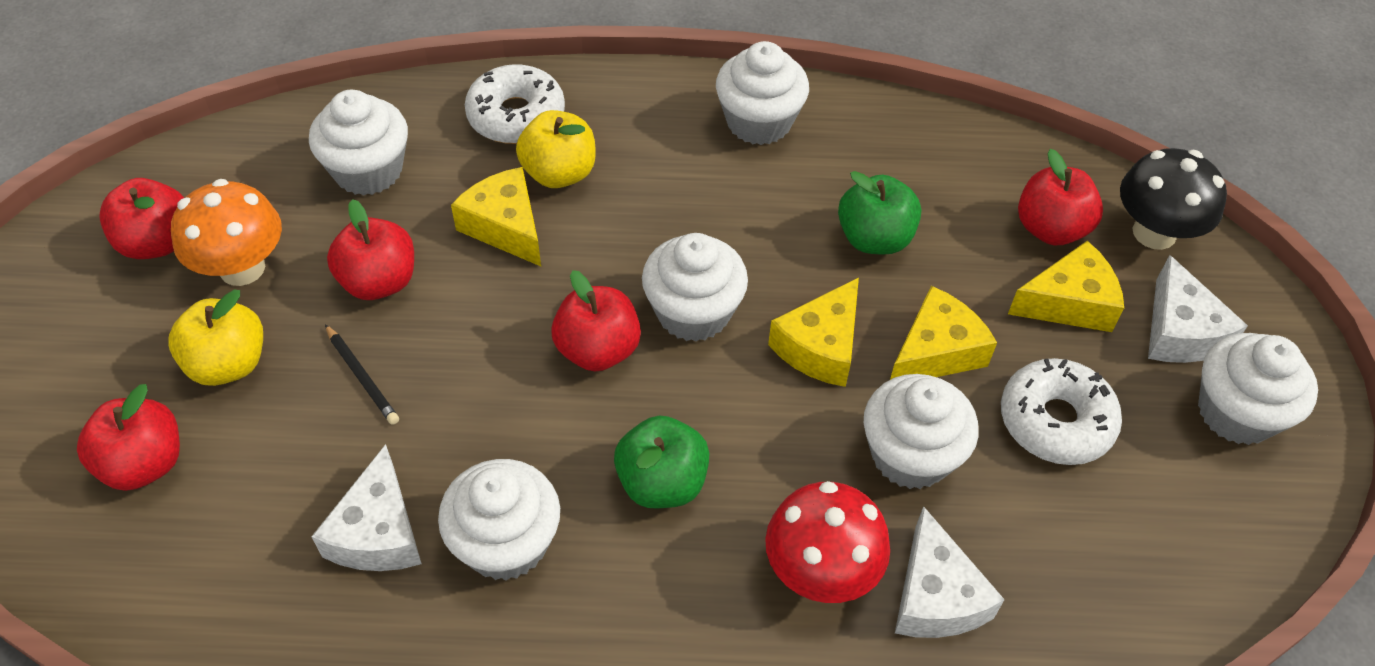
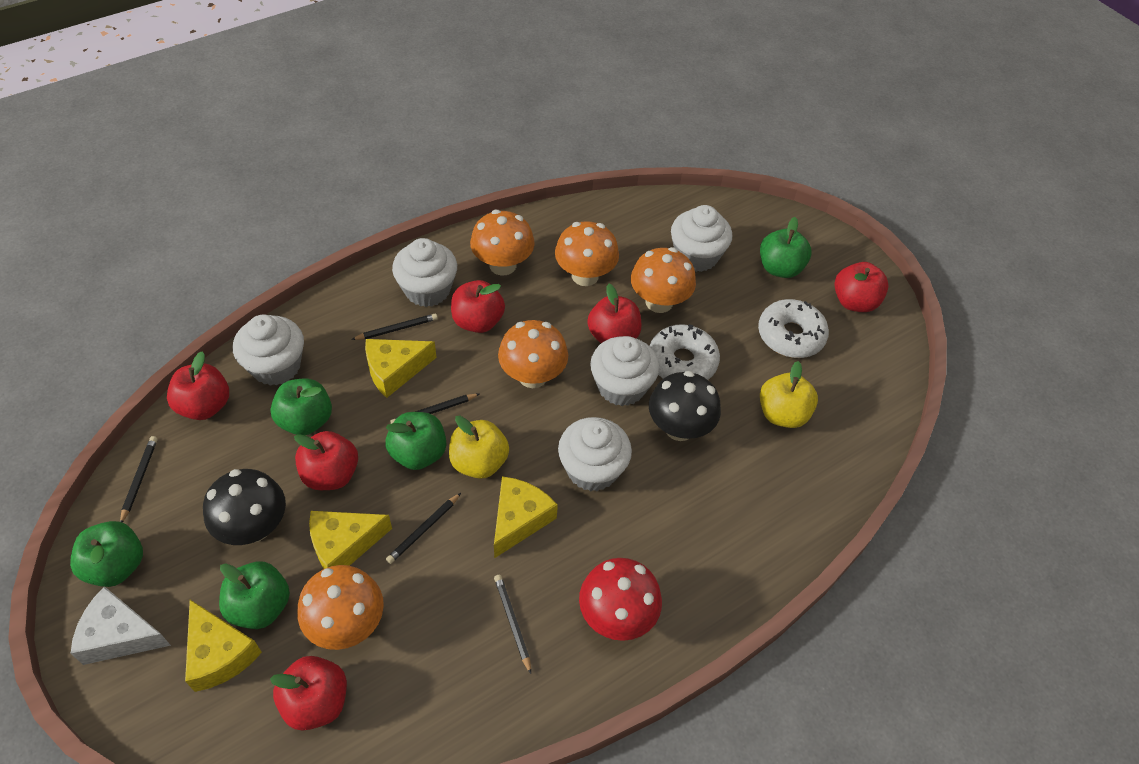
black mushroom: [1120,148,1227,250] = 1 -> [203,469,286,545] [649,371,721,441] = 2
black pencil: [325,324,399,425] = 1 -> [120,436,157,522] [351,314,438,340] [386,493,461,564] [390,394,479,424] [494,575,531,674] = 5
green apple: [614,416,709,509] [838,171,921,255] = 2 -> [70,521,143,587] [219,561,290,629] [270,378,332,435] [386,412,446,470] [760,217,811,278] = 5
orange mushroom: [171,179,282,286] = 1 -> [298,565,384,650] [470,210,535,275] [498,320,568,388] [555,221,619,286] [631,247,696,313] = 5
red apple: [77,384,180,491] [99,178,184,259] [327,199,414,300] [551,270,641,372] [1018,149,1103,245] = 5 -> [167,351,229,420] [270,656,347,730] [294,431,358,490] [451,280,505,333] [587,284,642,343] [834,262,889,312] = 6
white cheese: [311,444,422,571] [895,506,1005,638] [1148,255,1248,363] = 3 -> [70,586,171,665] = 1
white cupcake: [309,89,408,196] [438,459,560,581] [642,233,748,342] [716,41,809,145] [864,374,979,489] [1198,333,1318,445] = 6 -> [233,315,304,386] [392,238,457,307] [558,417,632,492] [590,336,659,406] [671,205,732,272] = 5

